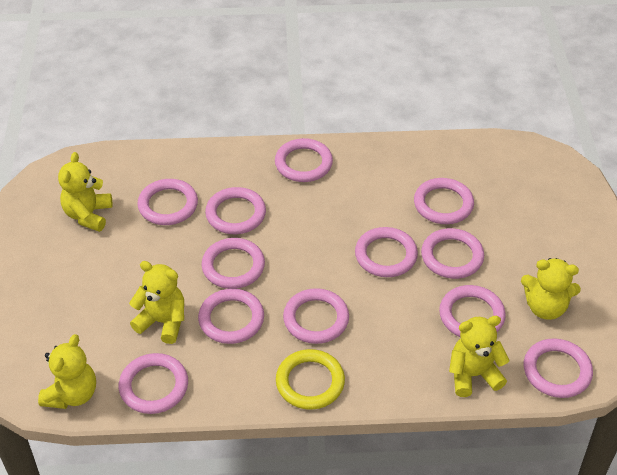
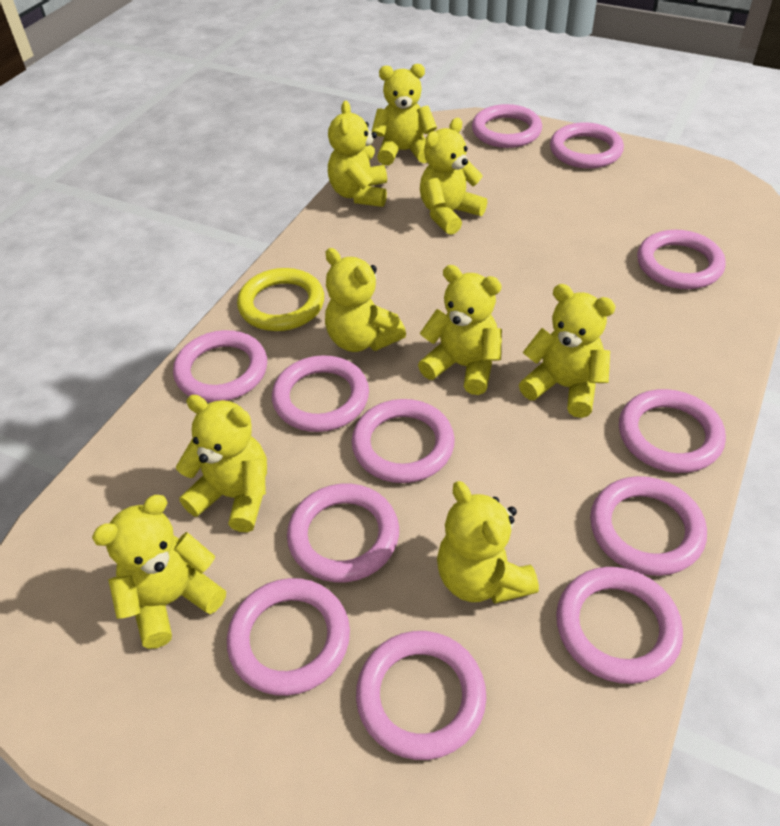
yellow teddy bear: [38,334,96,409] [58,152,113,232] [129,261,184,344] [449,316,510,397] [521,258,581,320] = 5 -> [92,495,226,649] [176,395,267,532] [325,248,406,352] [328,101,387,207] [372,64,437,166] [418,265,502,395] [420,118,487,235] [437,481,539,604] [519,284,616,418] = 9

